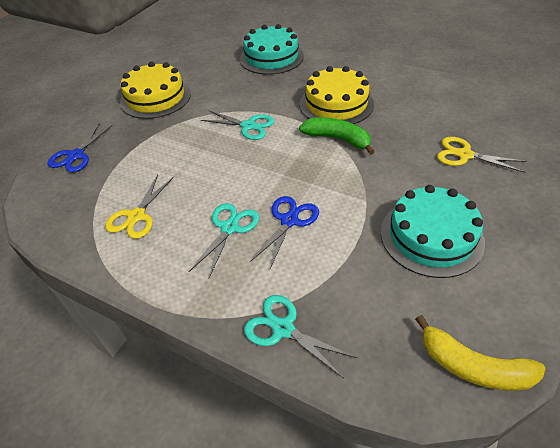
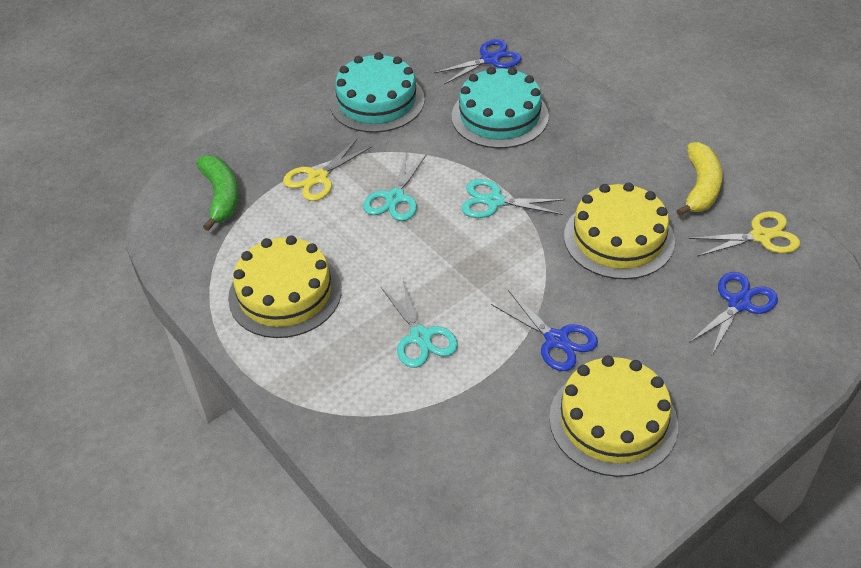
blue scissors: [48,123,113,173] [250,196,319,269] = 2 -> [434,39,521,85] [491,290,598,371] [689,272,778,355] = 3
yellow cake: [120,62,191,119] [299,66,374,124] = 2 -> [228,235,342,338] [549,355,678,477] [564,182,675,279] = 3

